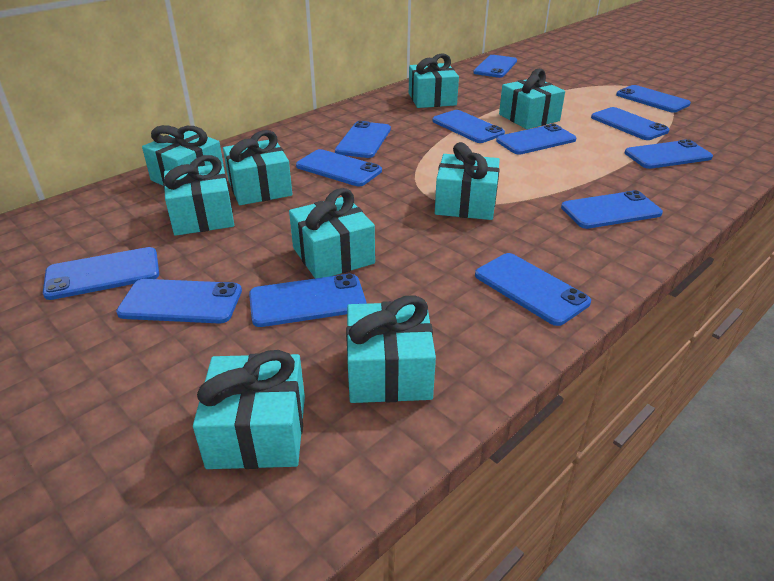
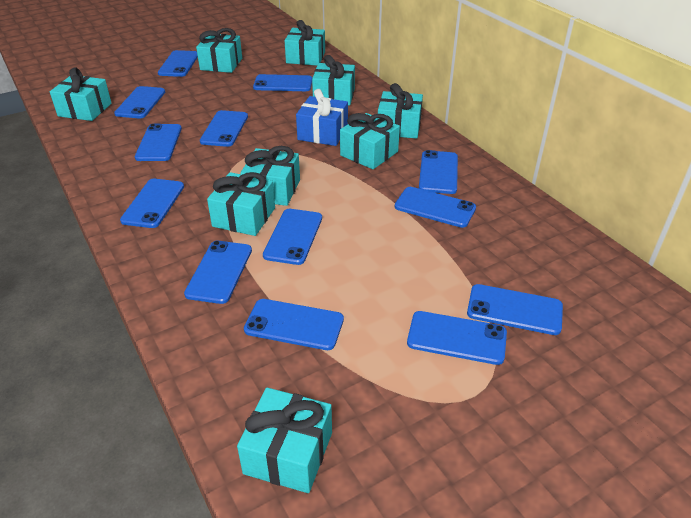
blue gift: none = 0 -> [296,89,348,146] = 1

